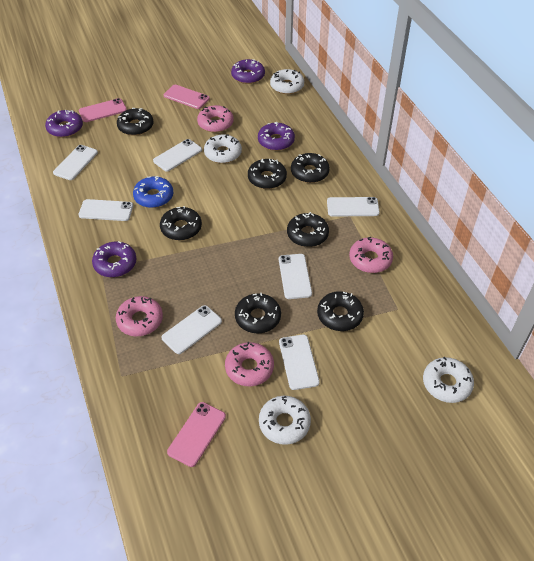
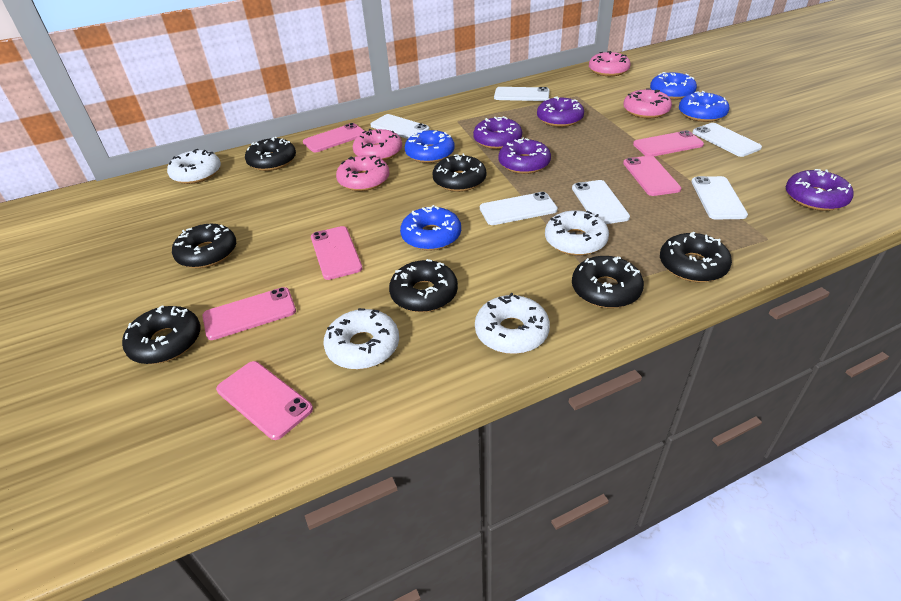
blue donut: [133,176,173,208] = 1 -> [400,205,461,251] [405,130,455,163] [650,72,697,100] [679,91,729,122] = 4
pink phone: [79,98,127,122] [164,85,210,109] [167,402,226,467] = 3 -> [202,287,296,340] [216,361,313,440] [303,123,364,152] [311,226,362,280] [623,156,681,196] [633,130,704,156] = 6
white phone: [53,145,98,180] [79,199,133,221] [153,139,202,171] [162,305,222,354] [279,254,312,299] [279,334,320,390] [327,197,380,217] = 7 -> [370,114,430,139] [480,192,558,225] [494,87,550,101] [572,180,630,224] [691,176,748,219] [692,123,762,157] = 6

